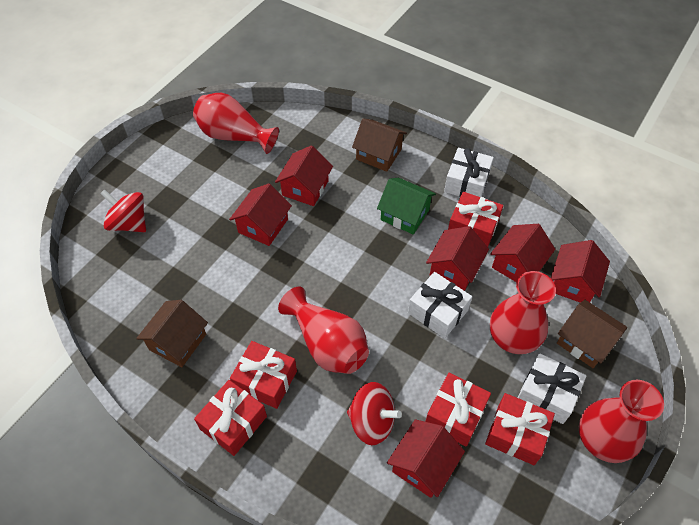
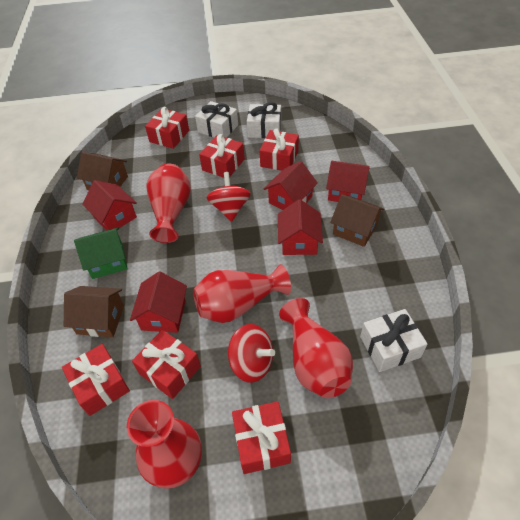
red gift: [194,380,267,456] [230,341,297,409] [425,373,491,447] [448,192,503,247] [485,393,555,465] = 5 -> [62,344,130,416] [132,330,201,399] [145,107,189,149] [199,134,245,178] [232,401,291,474] [259,128,299,171] = 6
red house: [229,183,292,246] [275,146,333,206] [387,419,465,498] [426,226,489,291] [490,224,555,282] [551,240,610,303] = 6 -> [82,180,137,231] [130,272,187,333] [264,161,318,210] [278,199,323,255] [326,161,370,202] = 5

